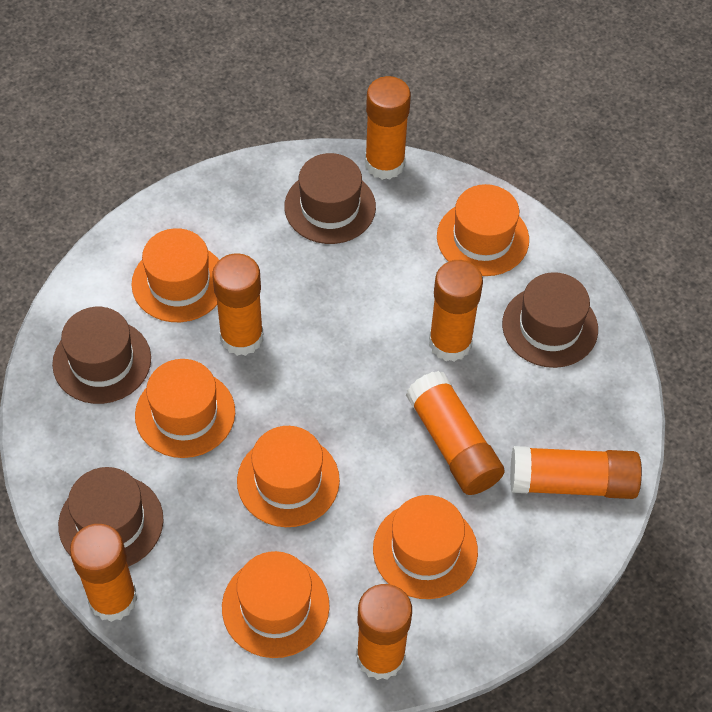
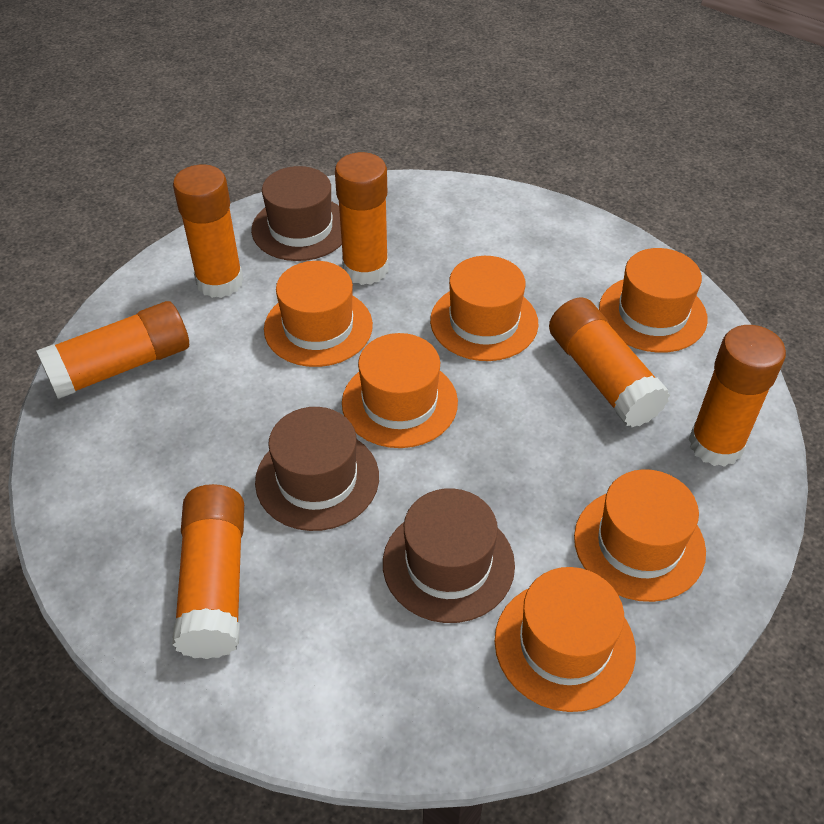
brown hat: [52,307,151,404] [58,467,163,567] [284,153,376,244] [502,272,598,368] = 4 -> [251,166,342,261] [255,407,379,531] [383,488,515,623] = 3
orange glue stick: [70,524,137,622] [212,253,263,356] [356,584,412,680] [365,76,411,180] [406,371,505,495] [429,260,483,362] [510,446,642,499] = 7 -> [36,301,189,399] [172,484,244,659] [173,164,243,298] [335,152,389,285] [549,297,670,427] [689,325,786,467] = 6

